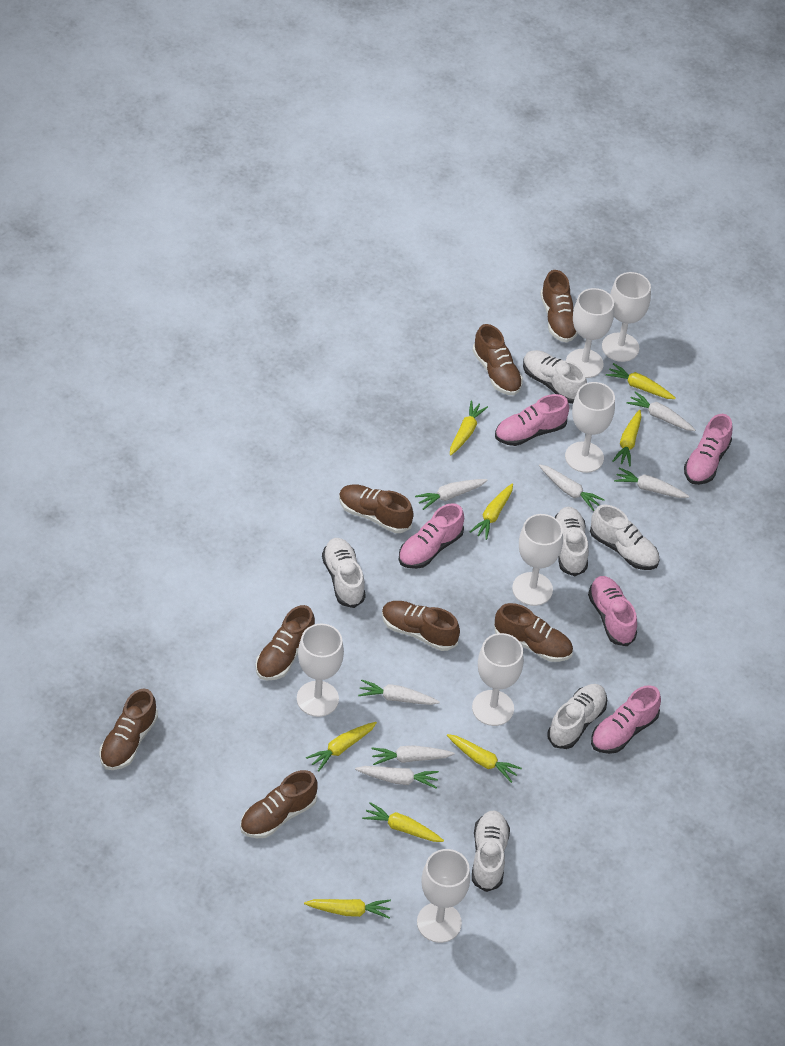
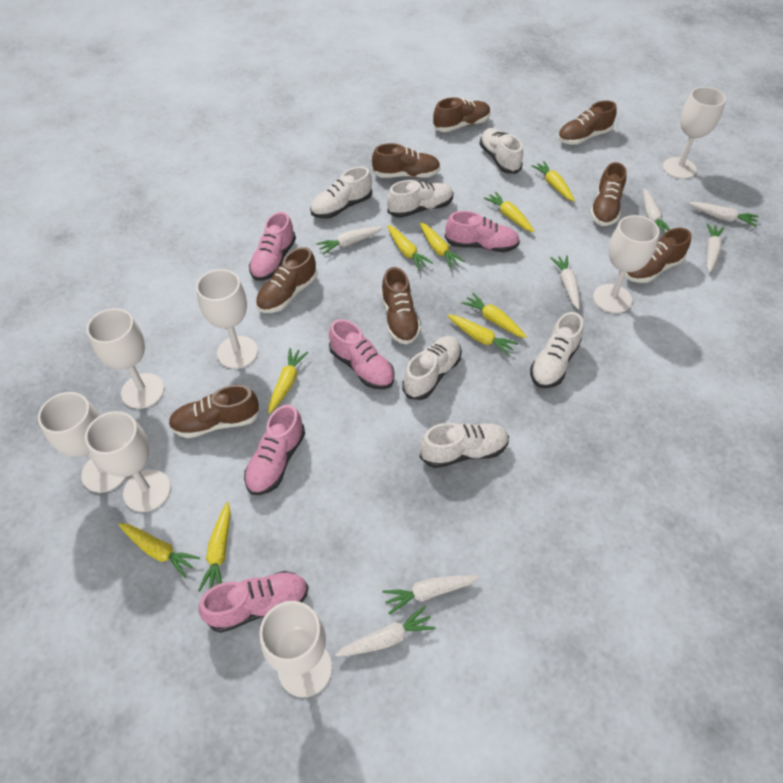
yellow carrot: [304,899,391,919] [306,722,377,771] [362,802,444,842] [447,734,522,783] [450,400,488,456] [470,484,513,540] [606,363,676,399] [612,410,642,467] = 8 -> [119,523,200,578] [198,502,231,592] [268,348,308,414] [387,225,433,270] [420,222,465,268] [447,315,518,356] [461,293,527,338] [483,192,535,232] [531,161,575,201] = 9

